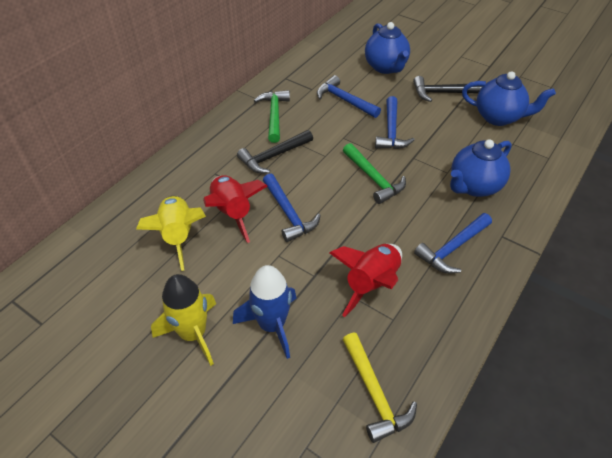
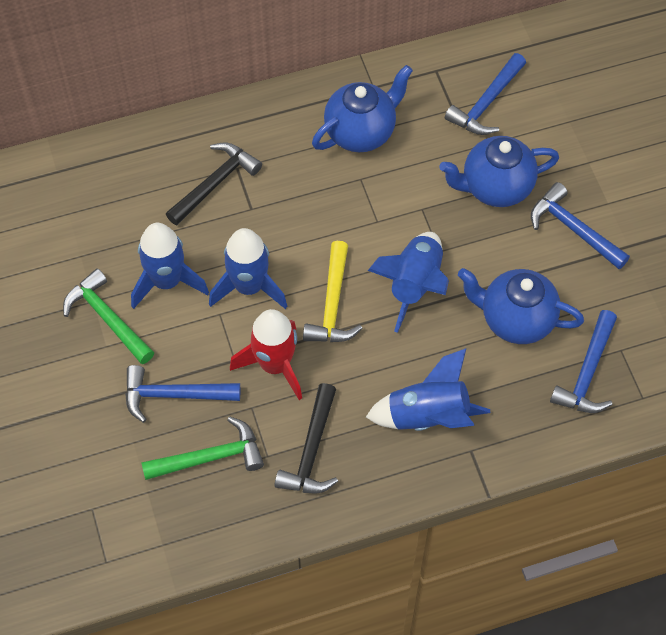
blue rocket: [233,265,297,359] = 1 -> [131,223,209,309] [209,228,287,309] [366,348,491,431] [368,232,449,333] = 4
red rocket: [203,175,268,243] [330,244,402,317] = 2 -> [230,309,302,400] = 1
yellow rocket: [136,196,206,271] [151,274,216,366] = 2 -> none = 0

